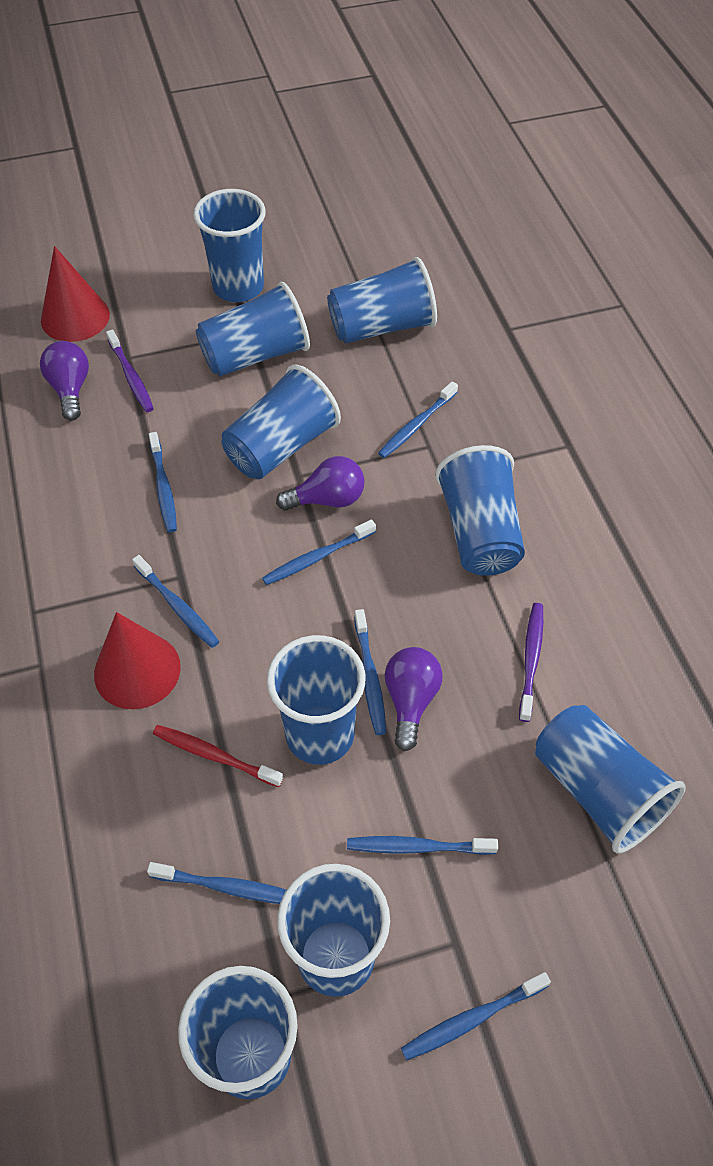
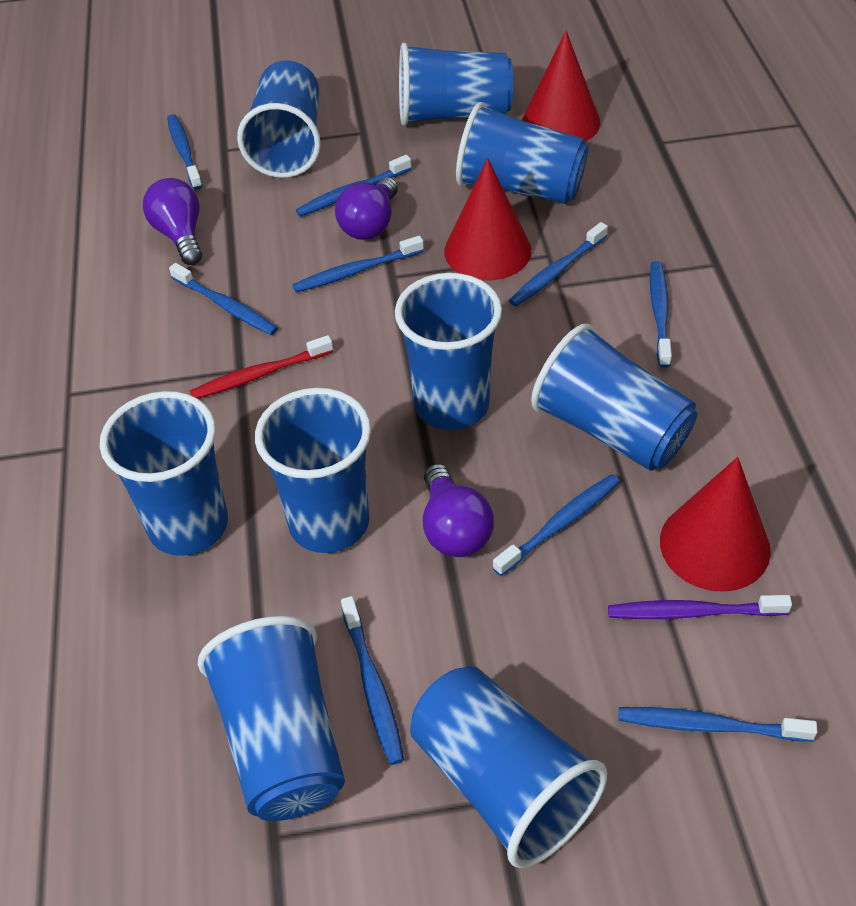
blue toothbrush: [132,555,220,648] [147,862,286,904] [149,432,177,533] [262,519,376,585] [347,836,498,855] [354,609,386,735] [378,381,458,458] [401,972,551,1061] = 8 -> [167,114,203,190] [169,263,278,335] [292,235,424,292] [296,155,412,217] [341,596,404,765] [493,474,620,576] [509,222,608,306] [618,707,817,742] [650,261,672,368] = 9
purple toothbrush: [106,329,154,412] [519,603,543,722] = 2 -> [608,595,792,619] = 1
red cone: [41,246,110,342] [94,612,181,709] = 2 -> [444,158,531,281] [522,31,600,141] [660,457,771,592] = 3

